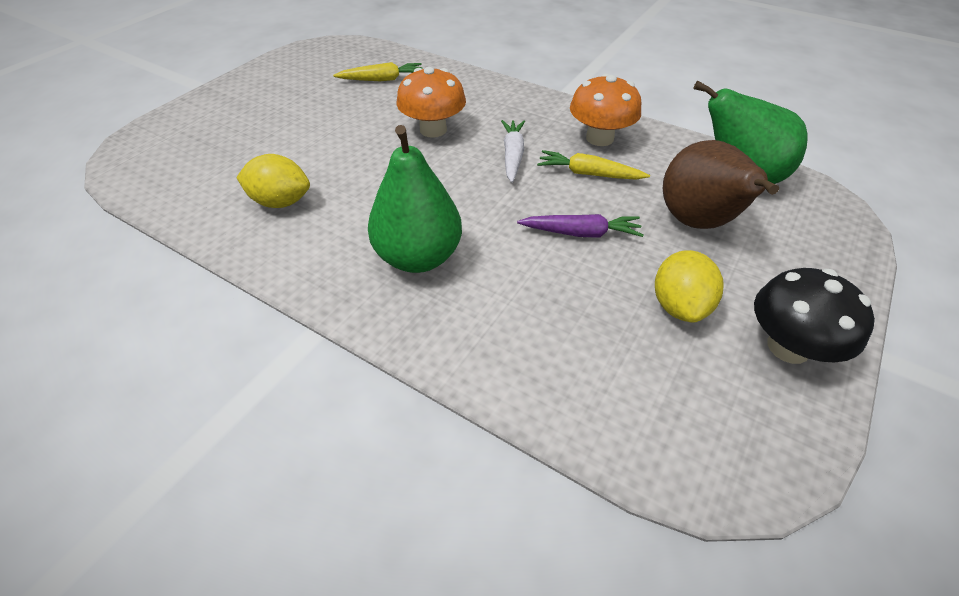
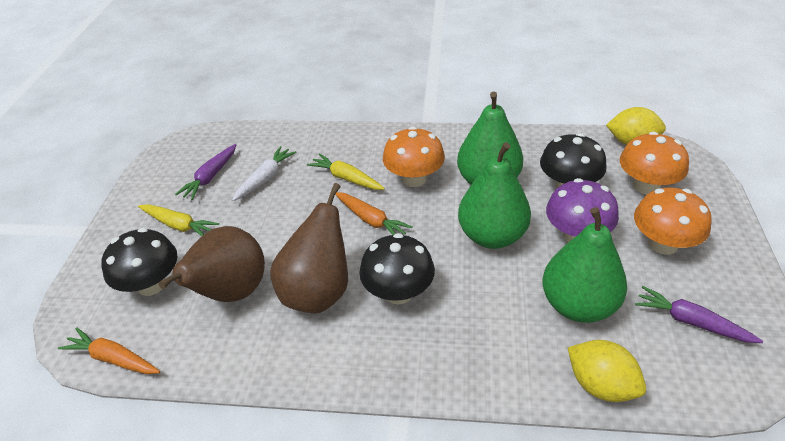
black mushroom: [754,268,875,364] = 1 -> [101,228,177,296] [359,233,435,304] [540,133,607,189] = 3
brown pear: [663,140,779,229] = 1 -> [159,226,265,302] [270,183,348,314] = 2
green pear: [368,125,462,273] [693,81,808,184] = 2 -> [457,91,523,185] [458,142,531,249] [542,207,627,323] = 3
orange carrot: none = 0 -> [58,327,160,374] [335,192,413,235] = 2
orange mushroom: [397,67,466,138] [570,74,641,146] = 2 -> [383,126,445,187] [620,131,689,195] [634,188,712,255] = 3
purple carrot: [517,214,643,238] = 1 -> [175,144,236,200] [635,286,763,343] = 2
purple mushroom: none = 0 -> [546,178,619,242] = 1

